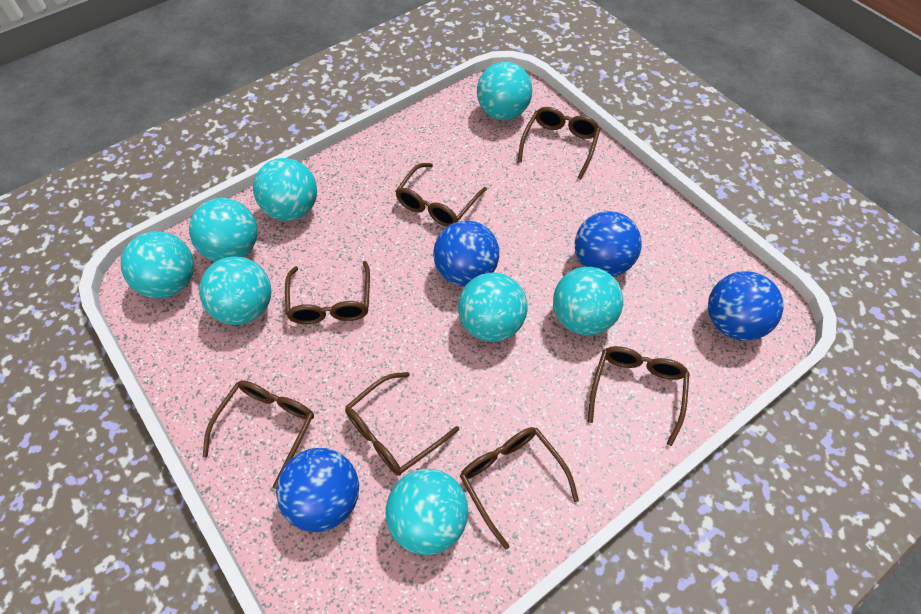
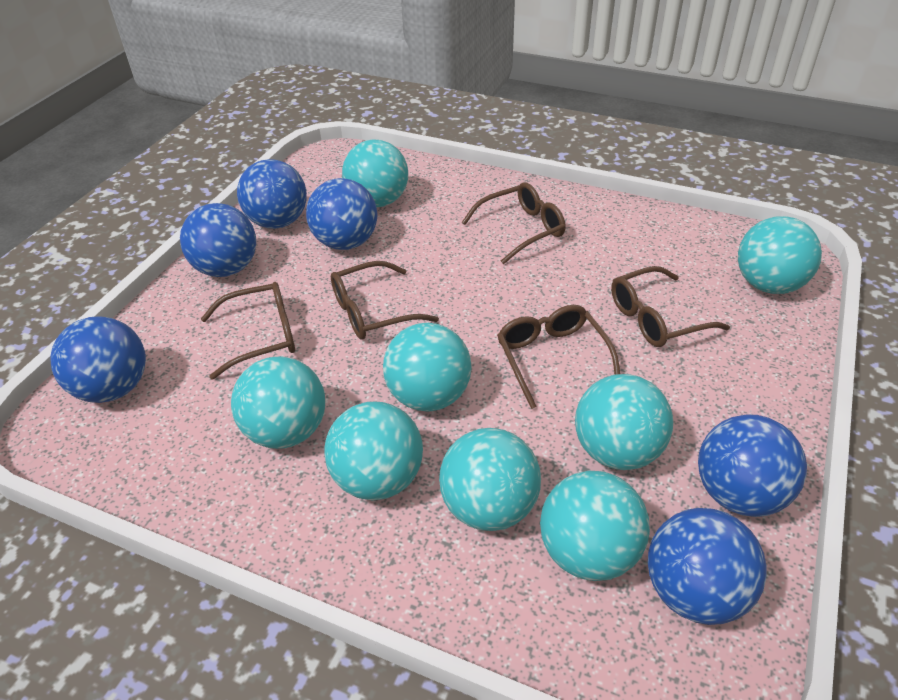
blue ball: [276,448,359,532] [433,220,499,287] [575,211,642,276] [708,271,783,341] = 4 -> [50,316,146,403] [180,203,256,277] [237,159,307,229] [306,178,377,250] [648,508,767,625] [698,415,807,517] = 6
brown glasses: [203,380,314,489] [285,261,370,324] [345,372,459,476] [395,163,487,227] [460,427,579,549] [518,107,600,180] [588,346,690,446] = 7 -> [201,282,295,379] [331,261,439,339] [462,182,566,264] [497,305,620,409] [611,266,730,347] = 5

